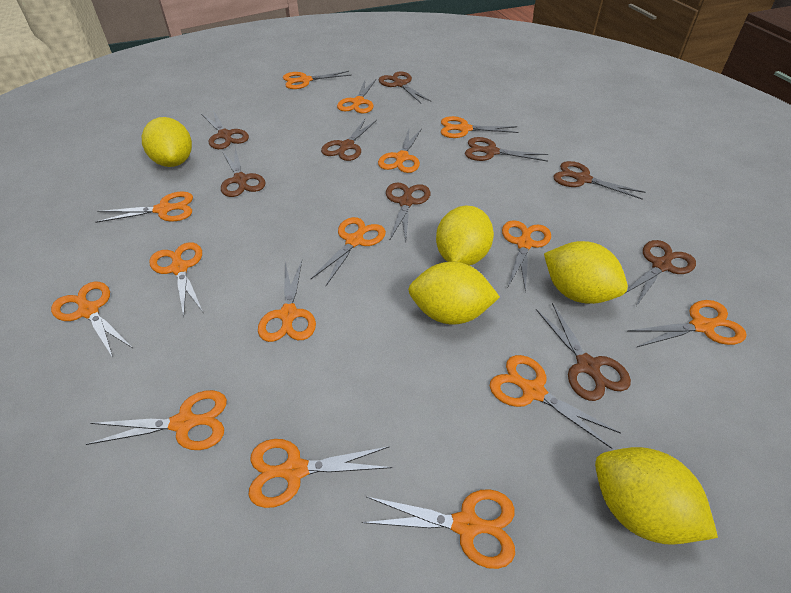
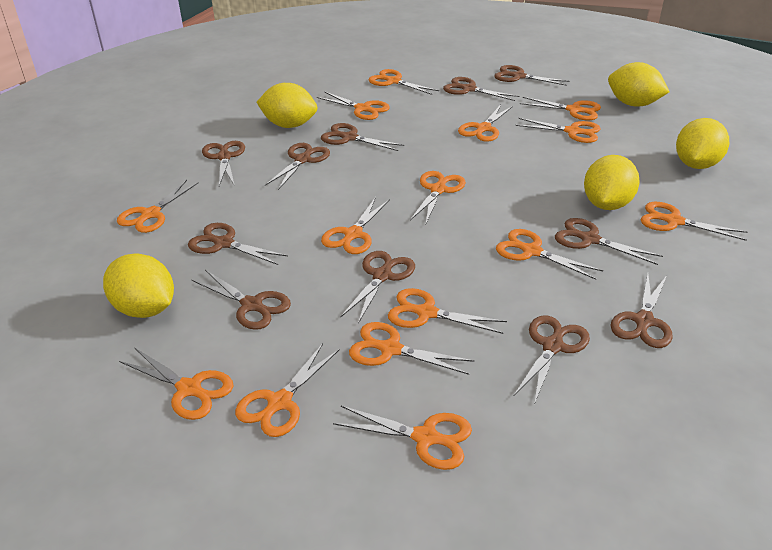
brown scissors: [202,110,249,149] [221,148,266,197] [321,119,377,161] [379,71,431,103] [386,182,430,242] [465,137,548,162] [536,303,631,401] [553,161,646,200] [626,240,696,306] = 9 -> [188,223,288,265] [192,270,291,330] [202,141,245,186] [265,143,330,190] [321,123,404,151] [341,251,415,323] [443,77,520,101] [494,65,570,86] [514,315,590,405] [555,218,663,265] [610,274,673,348] = 11

